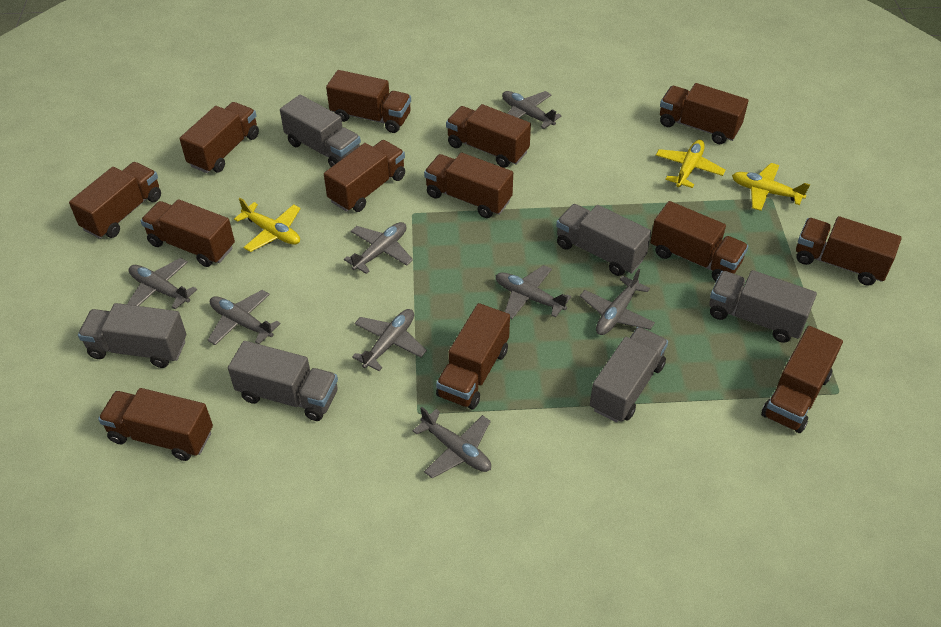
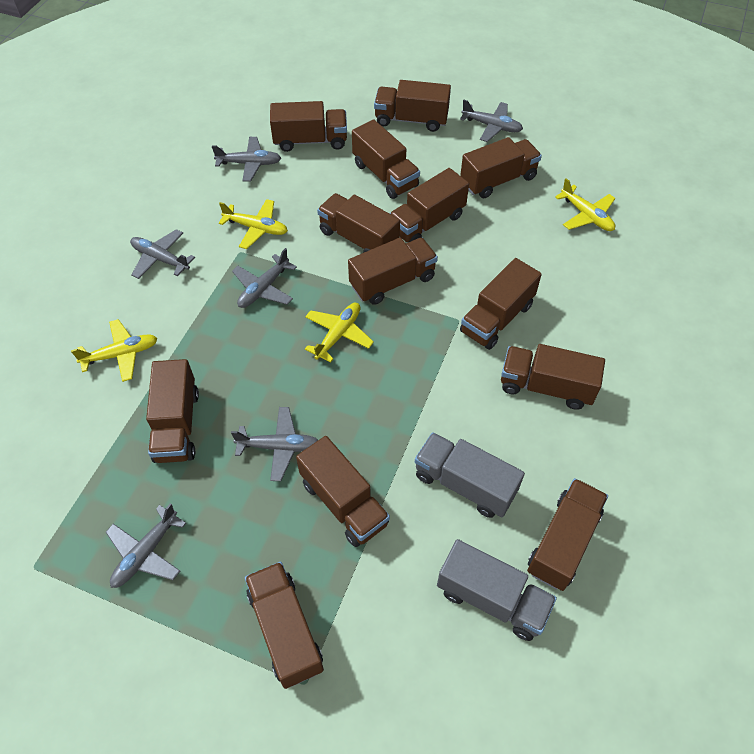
grey plane: [127,258,197,310] [208,290,281,345] [344,222,413,274] [352,309,427,371] [413,407,491,478] [495,265,571,319] [502,91,562,129] [580,269,655,335] = 8 -> [106,503,186,588] [130,229,195,279] [212,137,281,182] [231,407,318,481] [232,248,297,308] [460,100,523,142] = 6
grey truck: [78,303,186,368] [228,341,338,421] [280,95,361,167] [556,204,651,276] [590,327,668,422] [709,270,817,343] = 6 -> [415,432,525,518] [437,539,557,641] = 2
yellow plane: [234,198,301,252] [656,140,725,188] [732,163,810,211] = 3 -> [71,319,158,382] [219,199,288,249] [305,303,374,363] [555,178,615,231] = 4

